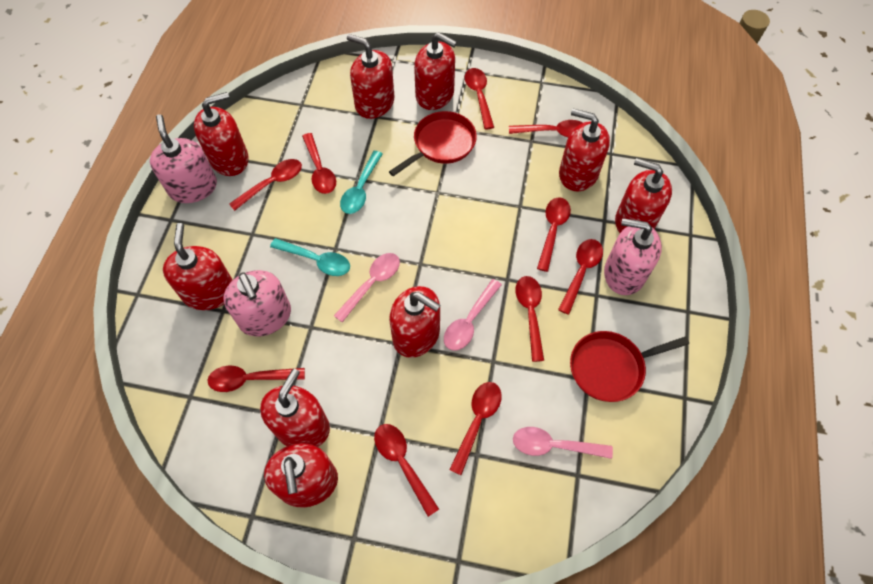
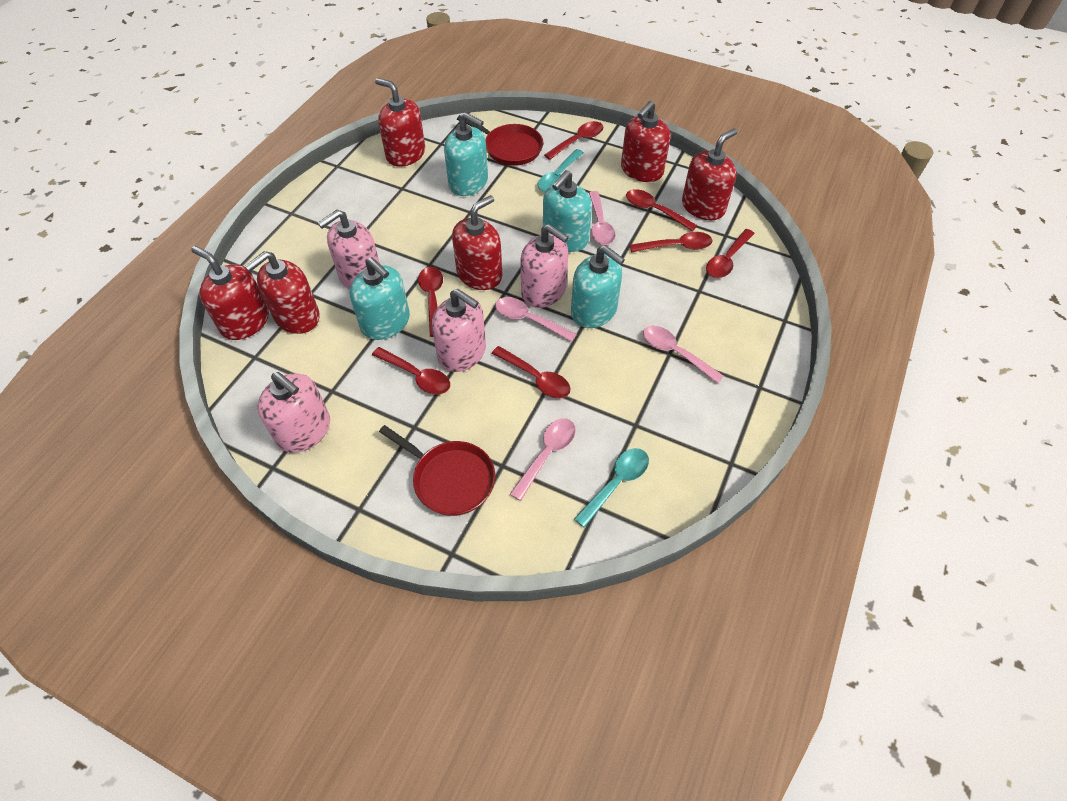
pink soap dispenser: [150,114,217,203] [223,270,291,337] [604,218,662,295] = 3 -> [258,372,330,453] [318,210,380,290] [432,289,486,372] [520,224,569,308] = 4
pink spoon: [334,253,400,323] [444,279,502,350] [513,427,613,459] = 3 -> [495,297,577,342] [510,418,576,501] [589,191,615,245] [643,326,724,384] = 4
red soap dispenser: [163,223,233,310] [194,92,249,176] [260,369,330,447] [264,443,338,508] [347,34,395,119] [389,286,440,358] [414,32,457,110] [559,109,610,191] [615,158,672,233] = 9 -> [191,246,269,340] [245,251,320,334] [375,78,425,167] [452,195,502,290] [621,101,671,182] [682,128,737,220] = 6
red spoon: [207,366,305,392] [229,159,302,211] [302,133,336,194] [374,424,439,517] [449,382,502,475] [464,68,494,130] [509,120,583,137] [515,276,544,362] [537,197,571,272] [558,239,603,315] = 10 -> [372,347,450,395] [418,267,443,337] [491,346,570,398] [544,121,604,160] [626,189,697,231] [630,232,712,253] [706,229,755,278] = 7
turquoise soap dispenser: none = 0 -> [350,257,410,340] [444,112,488,196] [543,170,592,252] [571,245,625,328] = 4

